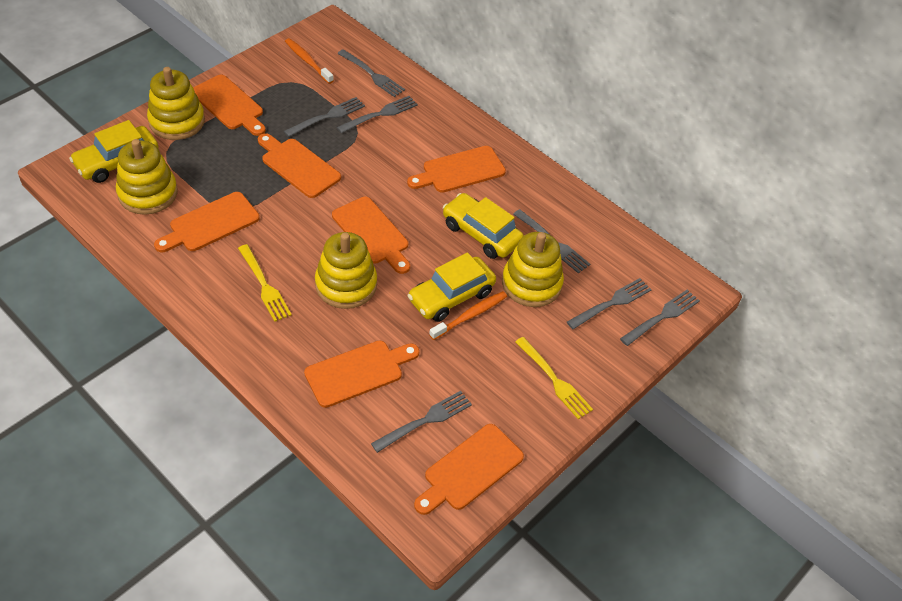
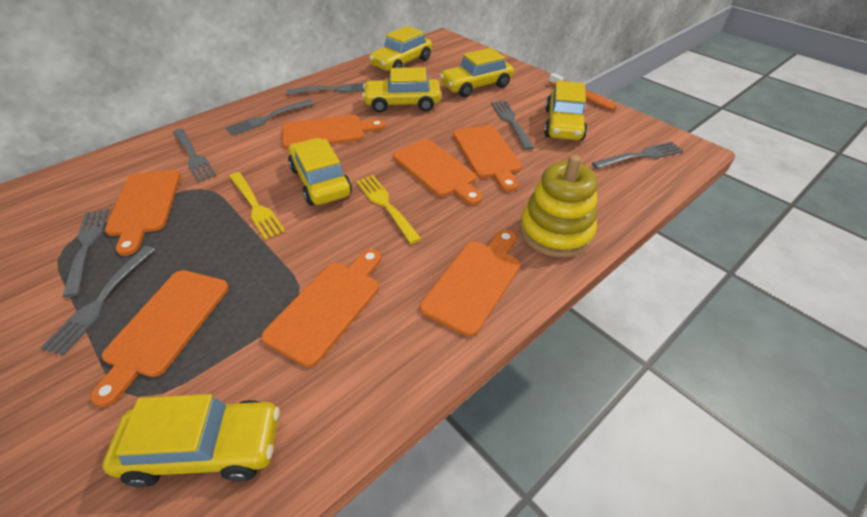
orange toothbrush: [285,38,334,84] [429,291,507,340] = 2 -> [549,73,617,110] = 1
yellow car: [69,120,159,183] [407,253,496,322] [443,193,524,259] = 3 -> [102,394,280,488] [288,138,352,205] [362,67,441,113] [369,26,432,71] [439,48,514,97] [544,81,587,140] = 6
yellow stacking toy: [116,139,178,215] [147,67,205,140] [315,232,377,309] [502,232,564,307] = 4 -> [520,155,598,257] = 1

